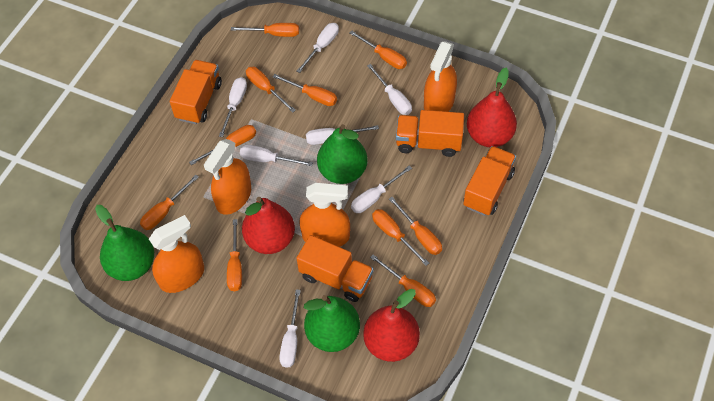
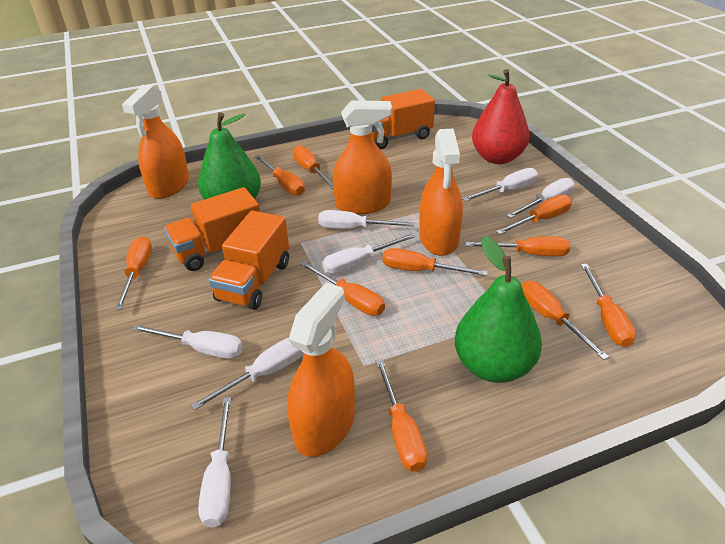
green pear: [95,205,154,281] [304,295,360,352] [317,124,368,184] = 3 -> [198,112,261,200] [455,236,542,383] = 2
orange truck: [170,60,222,124] [296,235,373,302] [396,110,464,157] [463,146,516,216] = 4 -> [164,187,260,271] [209,210,289,310] [372,89,435,149] = 3
red pear: [242,197,295,254] [363,289,420,362] [467,68,517,147] = 3 -> [472,69,530,164] = 1

